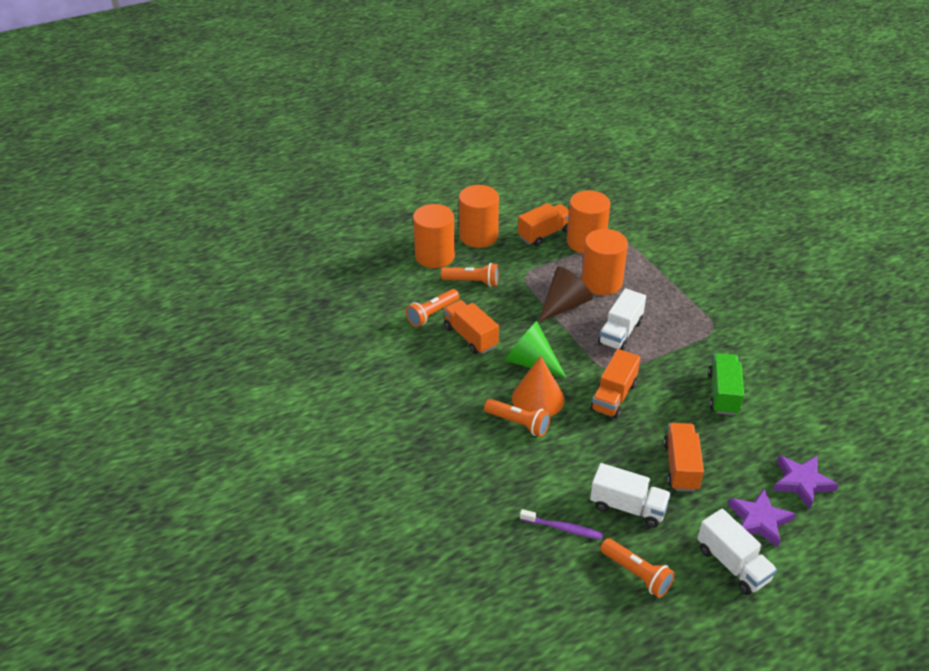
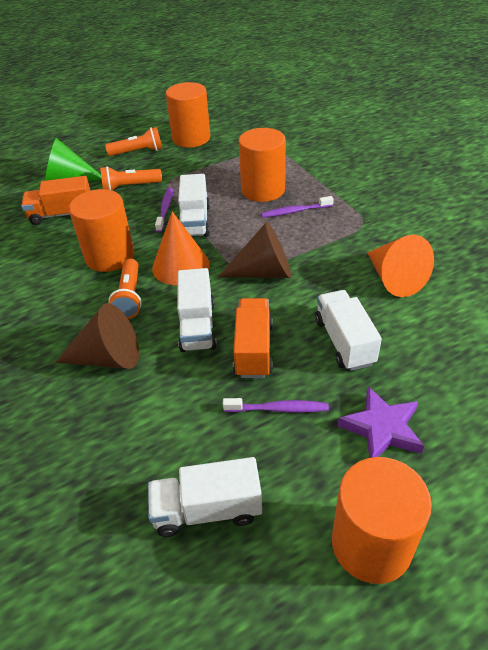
brown cone: [538,266,593,322] = 1 -> [55,303,139,369] [218,222,291,278] = 2
green truck: [708,353,744,415] = 1 -> none = 0
orange cone: [512,356,565,416] = 1 -> [152,211,210,285] [367,235,434,297] = 2
orange flashlight: [406,289,460,327] [441,263,499,287] [484,399,551,437] [600,538,675,598] = 4 -> [100,166,162,190] [105,127,162,156] [108,259,142,319] = 3
orange truck: [444,300,499,354] [518,203,569,246] [590,349,640,419] [663,423,704,492] = 4 -> [21,176,91,225] [233,298,273,378] = 2
purple star: [728,488,796,548] [773,455,839,509] = 2 -> [338,387,424,458] = 1
purple toothbrush: [520,509,603,540] = 1 -> [155,188,173,232] [223,398,329,413] [261,196,334,218] = 3
white truck: [590,463,671,528] [598,288,646,351] [697,509,777,595] = 3 -> [148,457,262,537] [177,268,217,352] [178,174,210,237] [315,290,382,371] = 4

